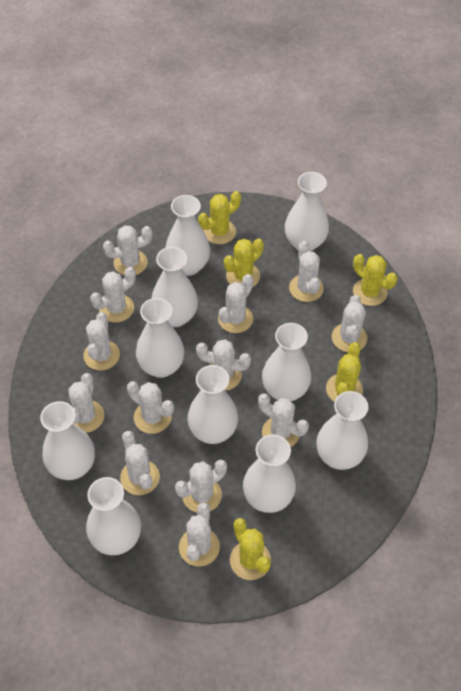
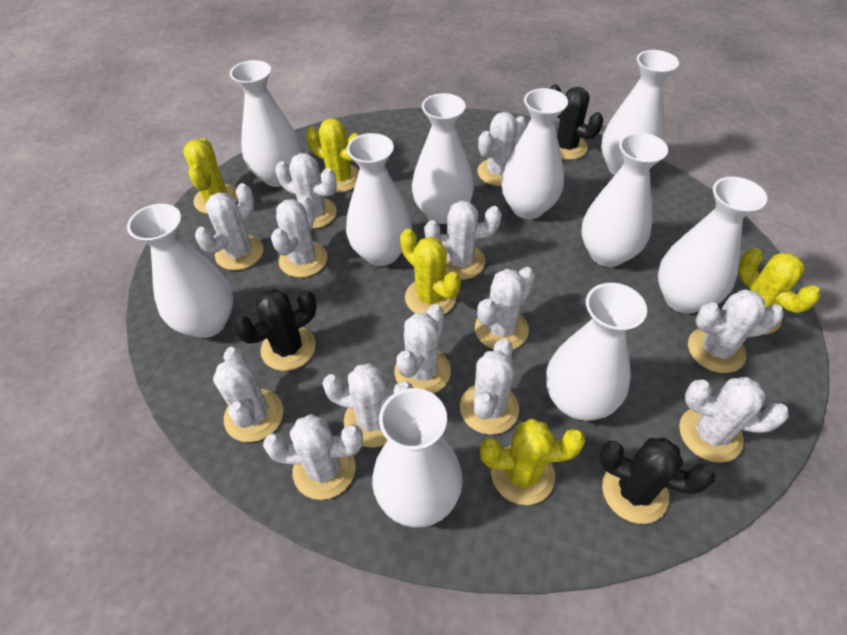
black cactus: none = 0 -> [232,289,317,371] [550,84,603,160] [599,438,715,524] = 3

